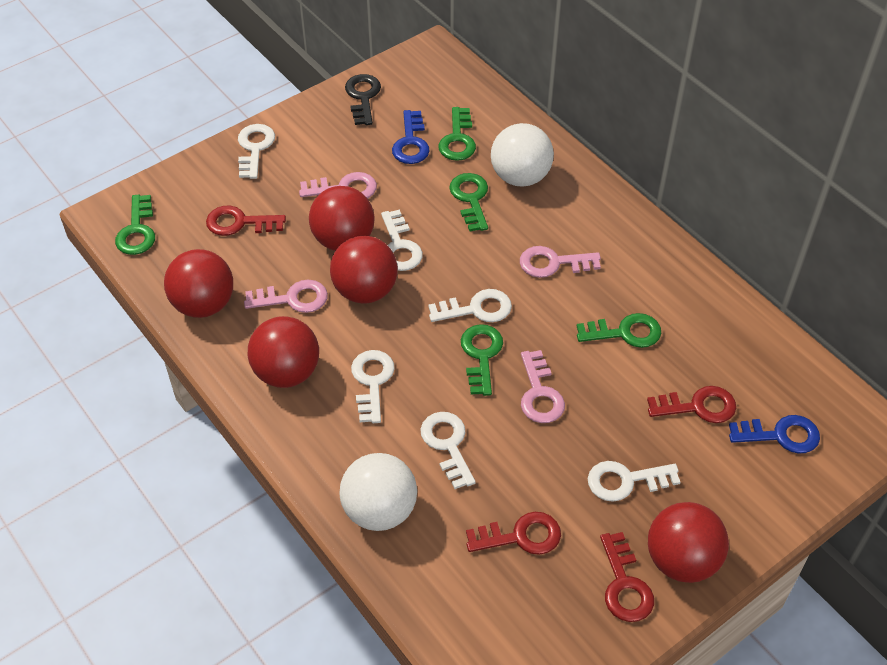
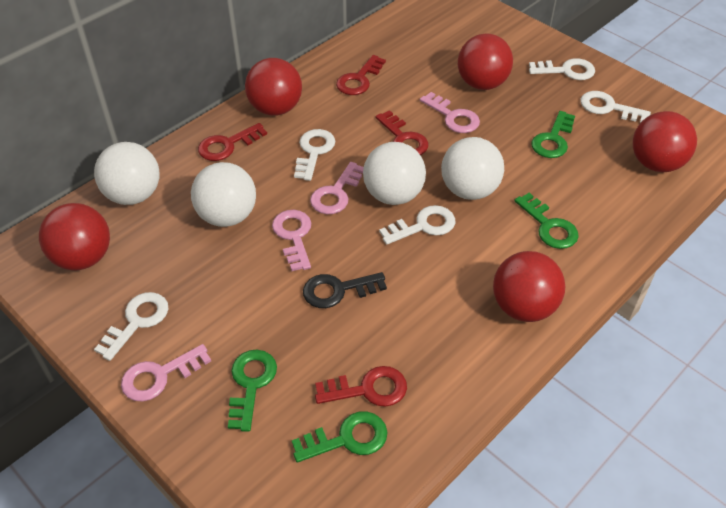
blue key: [392,110,429,164] [729,415,820,454] = 2 -> none = 0
green key: [115,195,155,255] [439,107,476,161] [449,173,488,231] [461,324,503,396] [577,313,661,348] = 5 -> [228,350,277,432] [292,411,387,463] [514,193,579,249] [531,111,575,158] = 4
white ball: [340,453,417,531] [491,123,554,187] = 2 -> [94,142,159,205] [191,162,256,227] [363,142,426,205] [441,137,504,200] = 4
white key: [238,124,275,179] [351,350,395,423] [381,210,423,271] [421,412,476,489] [428,289,512,322] [588,461,680,502] = 6 -> [94,292,169,361] [294,129,335,181] [379,205,455,245] [529,58,595,80] [580,91,651,122] = 5

